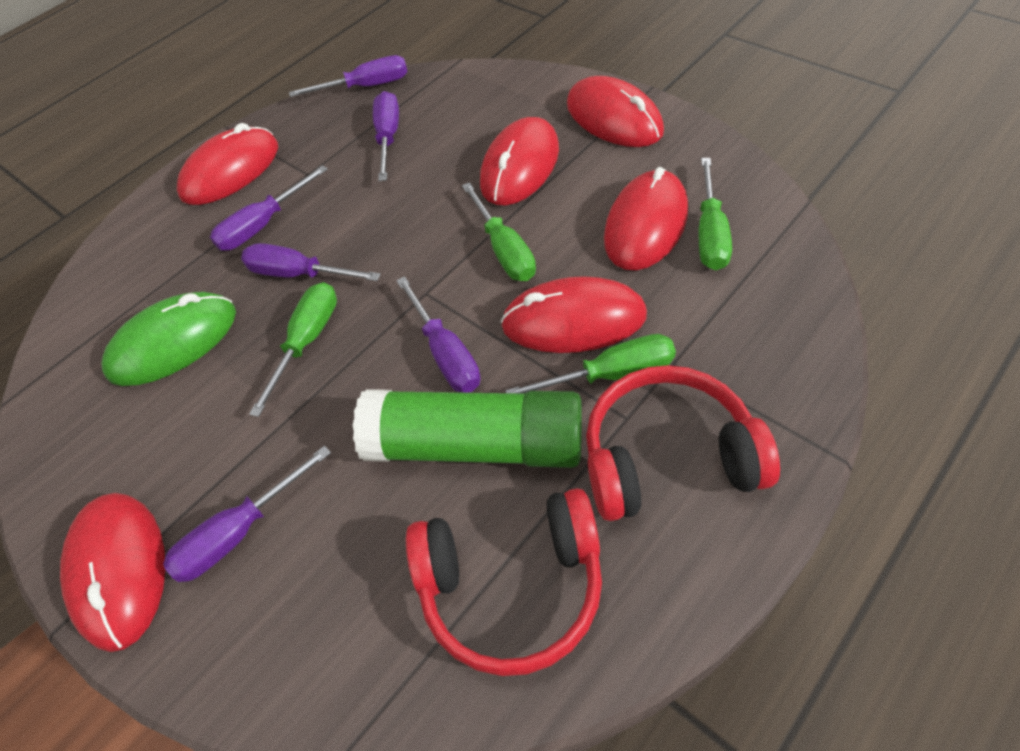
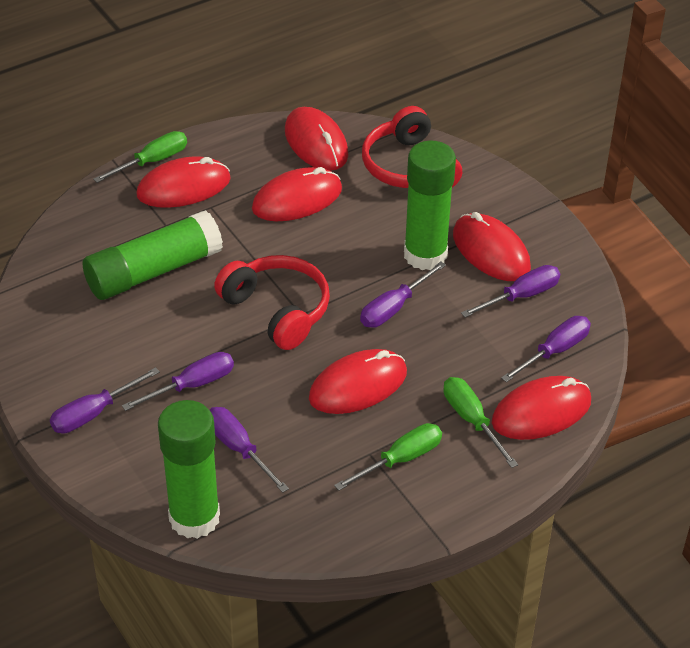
green glue stick: [353,389,582,468] = 1 -> [83,210,223,300] [158,400,220,539] [404,141,456,270] = 3
green mouse: [101,292,236,386] = 1 -> none = 0
green screwdriver: [249,282,337,417] [462,182,536,281] [505,334,676,394] [698,158,732,270] = 4 -> [93,131,187,183] [334,423,442,491] [443,377,518,468] = 3

